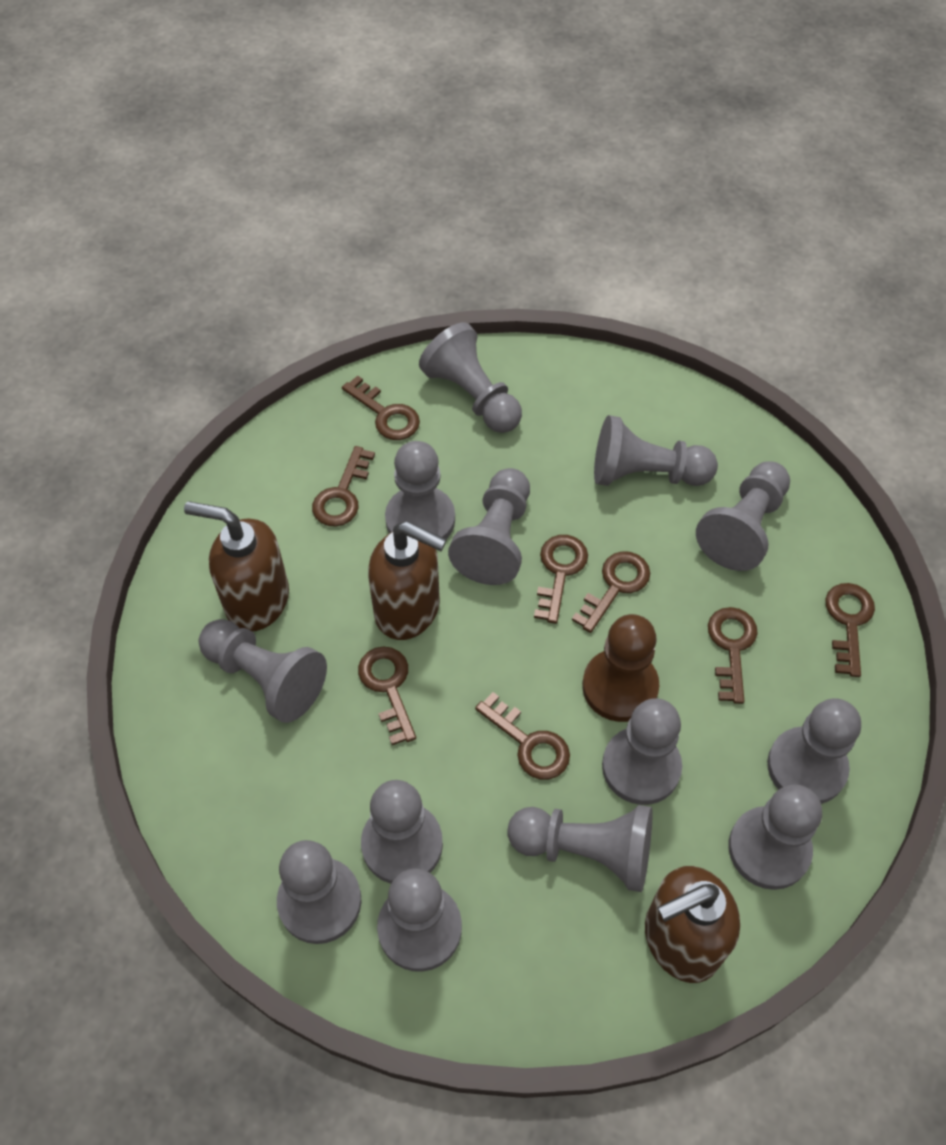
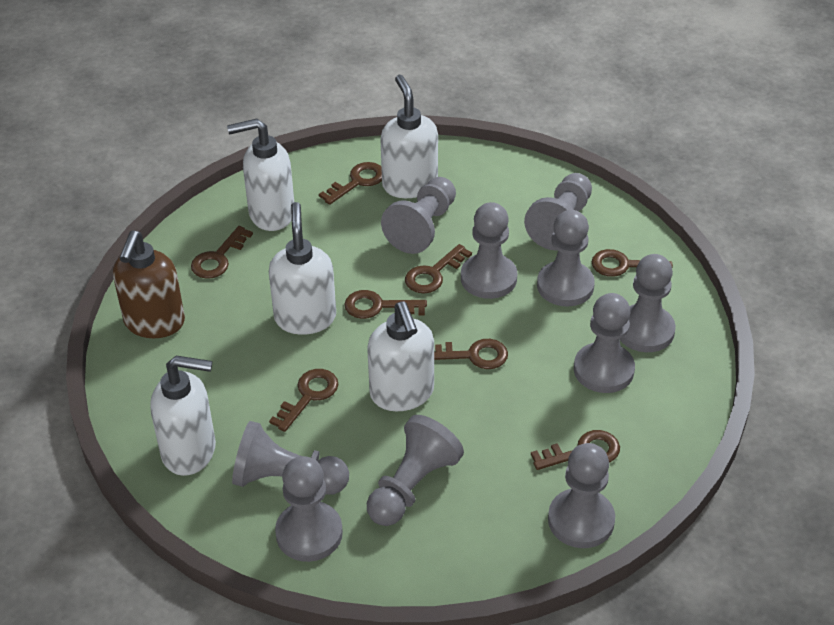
brown pawn: [582,614,659,722] = 1 -> none = 0
brown soap dispenser: [184,501,289,631] [368,521,447,640] [645,866,740,983] = 3 -> [113,230,185,338] = 1
grey pawn: [199,619,327,723] [277,840,361,944] [361,780,443,884] [377,869,462,972] [385,441,455,539] [419,322,522,433] [448,468,530,585] [507,805,653,892] [594,415,718,486] [602,698,682,805] [696,461,790,571] [729,785,822,890] [767,698,861,804] = 13 -> [232,421,349,495] [275,456,343,562] [367,415,464,526] [381,177,456,254] [461,202,517,299] [524,173,592,250] [537,210,595,307] [548,443,615,548] [574,293,635,393] [620,254,676,352] = 10
white soap dispenser: none = 0 -> [150,356,216,476] [227,119,294,231] [269,202,336,335] [367,302,434,411] [380,75,438,198] = 5

